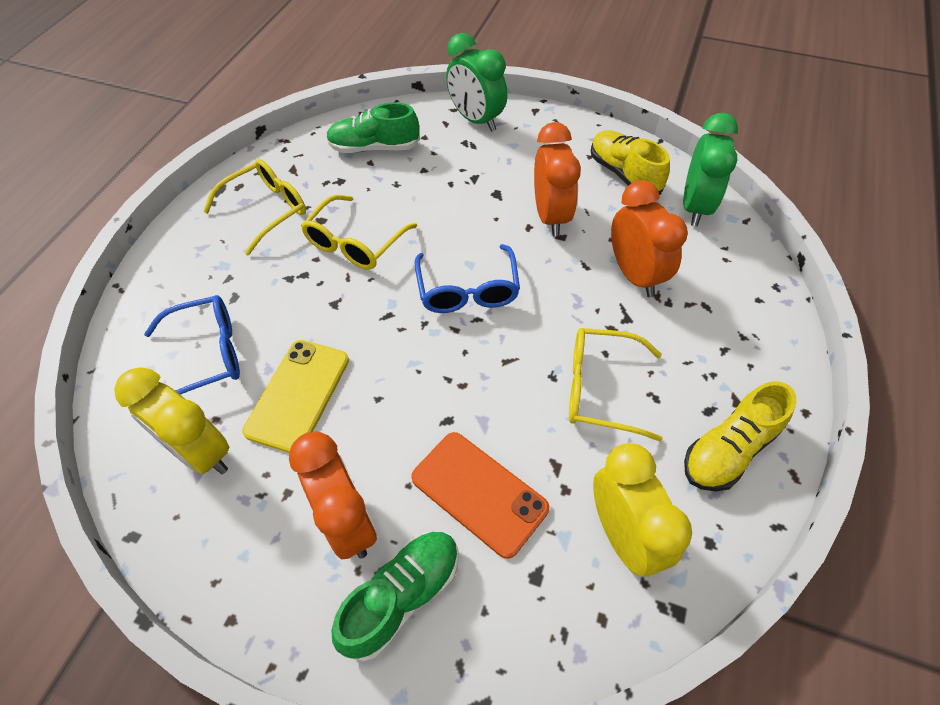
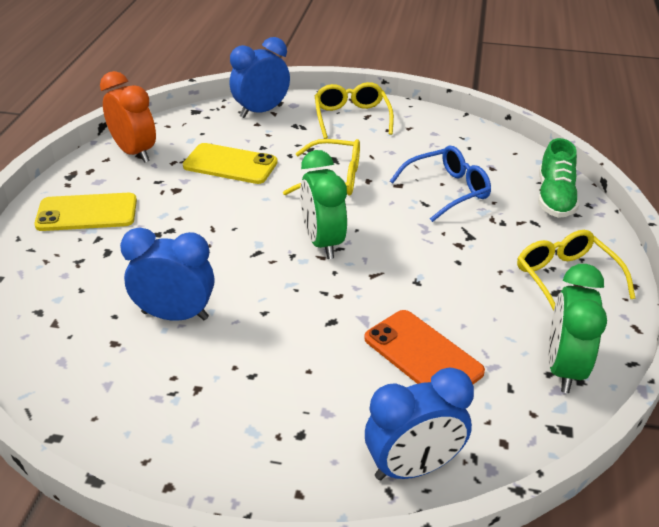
blue clock: none = 0 -> [120,228,214,321] [230,37,290,118] [365,368,474,480] = 3
blue glasses: [144,295,240,395] [414,244,520,313] = 2 -> [390,146,491,222] = 1
green shoe: [326,102,420,153] [331,532,458,662] = 2 -> [538,138,579,218] = 1
orange clock: [289,432,377,559] [534,122,581,237] [611,180,688,297] = 3 -> [100,71,156,163] = 1
yellow clock: [114,367,229,474] [593,443,692,577] = 2 -> none = 0
yellow phone: [242,340,349,453] = 1 -> [34,193,137,231] [183,143,278,184] = 2
yellow shoe: [591,130,670,195] [684,381,796,492] = 2 -> none = 0

